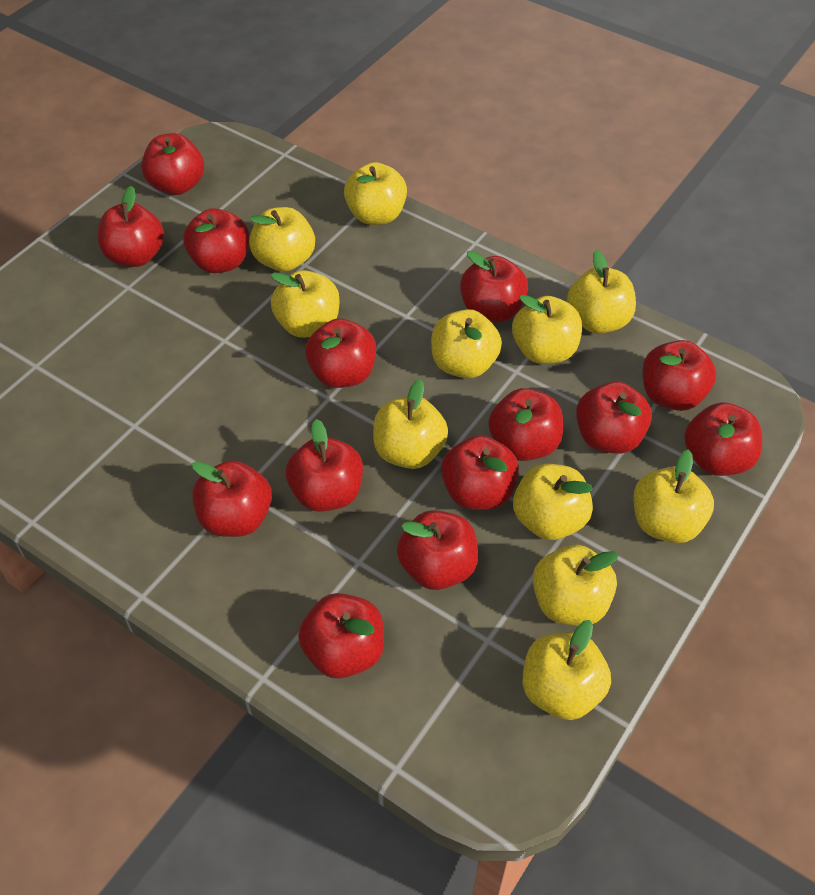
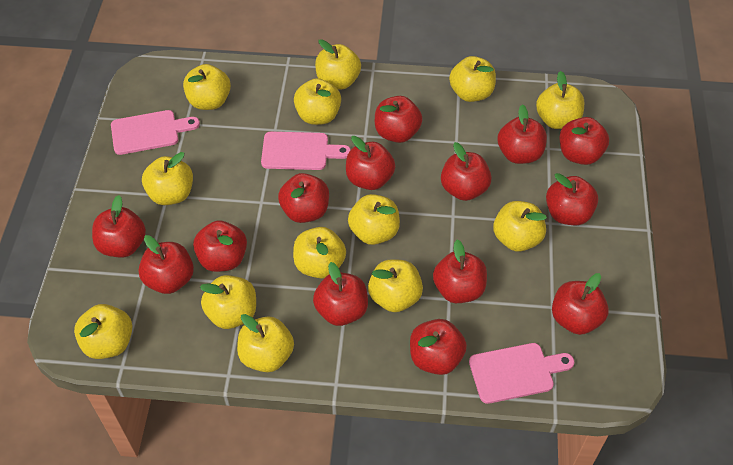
pink cutting board: none = 0 -> [111,110,200,155] [261,132,351,170] [469,343,575,404] = 3
yellow apple: [249,207,315,272] [271,270,339,338] [344,162,407,225] [373,379,448,469] [431,309,502,378] [512,295,582,364] [513,464,593,540] [523,620,611,720] [533,544,619,626] [567,250,636,334] [633,449,714,543] = 11 -> [74,304,132,359] [142,152,193,205] [183,64,231,110] [200,275,256,329] [237,314,294,372] [293,227,346,278] [294,78,341,125] [315,39,361,90] [348,194,400,245] [368,259,423,312] [449,56,496,102] [493,201,547,251] [536,71,584,129] = 13

